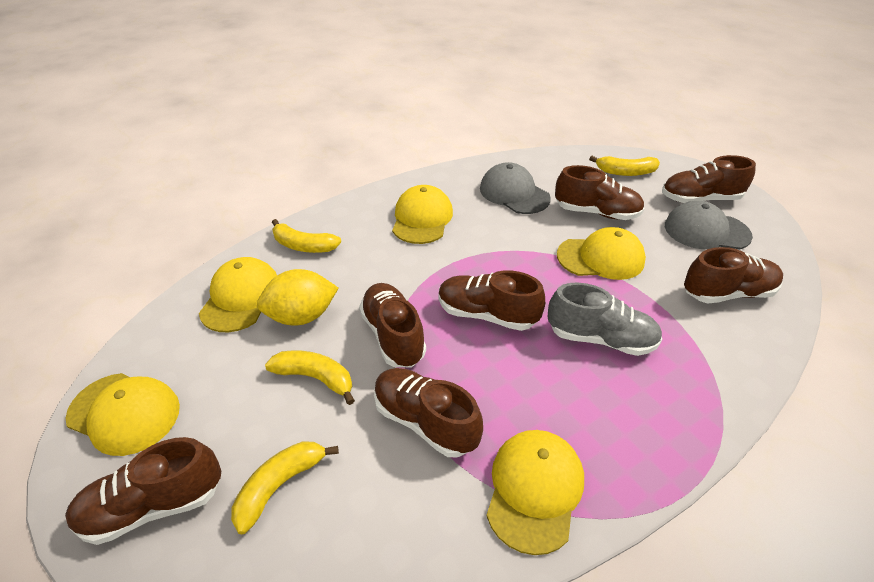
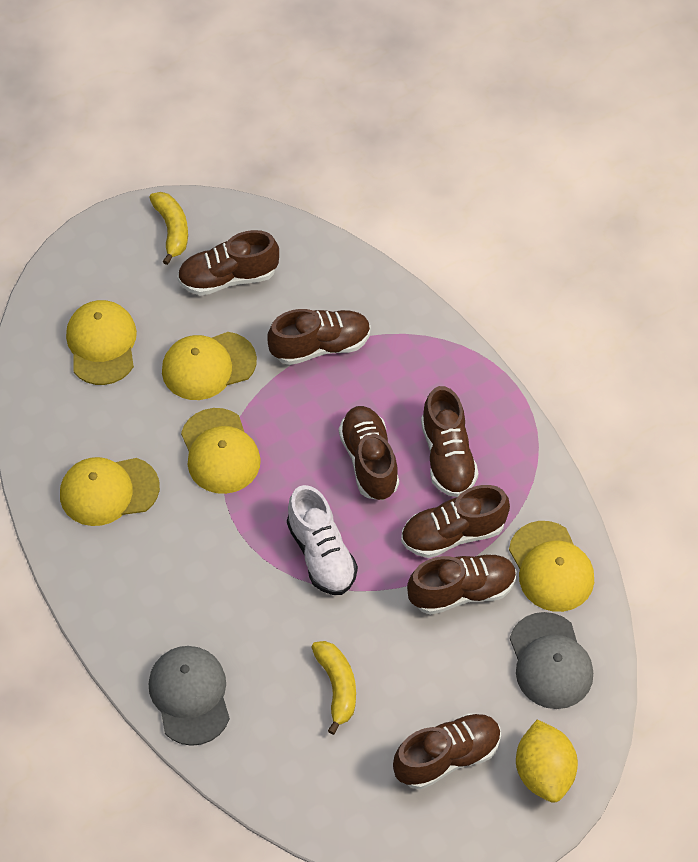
grey shoe: [547,282,662,356] = 1 -> none = 0
white shoe: none = 0 -> [287,485,358,595] = 1
yellow banana: [231,441,339,534] [265,350,355,405] [272,219,341,253] [589,156,660,176] = 4 -> [149,192,188,265] [311,641,356,735] = 2

